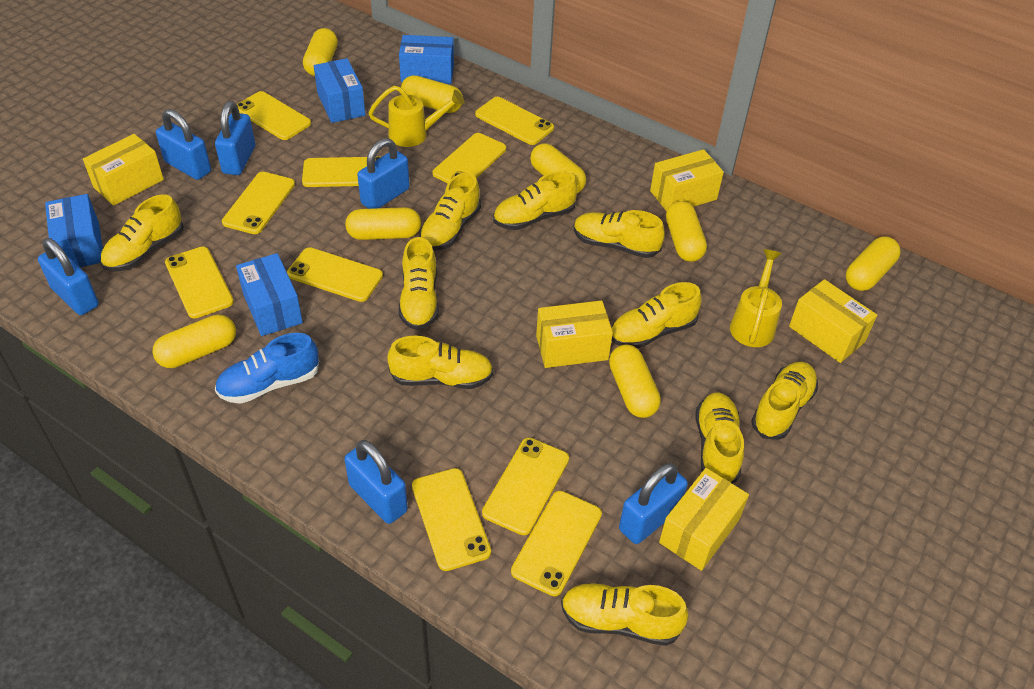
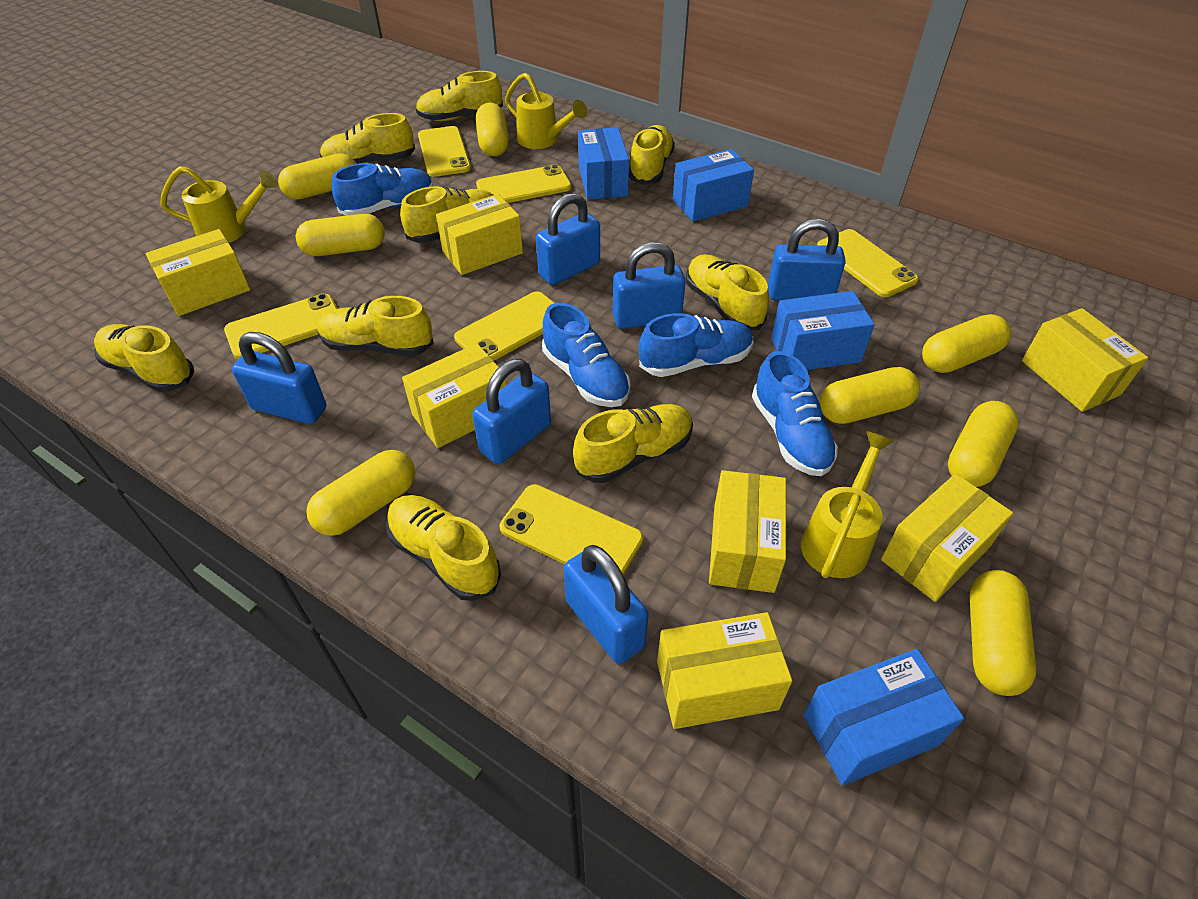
blue shoe: [215,333,319,404] = 1 -> [332,163,433,216] [542,303,630,407] [639,313,753,377] [752,351,838,476] = 4
yellow box: [83,134,164,206] [536,300,613,368] [650,149,724,211] [659,468,749,571] [789,279,877,363] = 5 -> [146,229,250,316] [402,343,507,448] [436,194,523,275] [657,612,792,729] [709,470,786,593] [881,474,1013,602] [1022,308,1148,412] = 7
yellow phone: [165,247,234,319] [222,172,295,234] [237,91,311,140] [287,247,383,302] [302,156,381,187] [412,468,491,571] [433,133,506,183] [475,97,554,145] [482,438,569,535] [511,491,602,596] = 10 -> [224,294,338,359] [418,126,471,177] [454,291,554,361] [476,164,572,203] [500,484,643,575] [817,229,919,297] = 6
yellow shoe: [100,194,184,271] [387,336,493,389] [398,237,439,330] [419,173,481,251] [493,171,578,230] [561,583,688,646] [574,210,665,258] [611,282,702,349] [696,392,744,483] [751,362,818,440] = 10 -> [94,324,194,392] [317,296,434,356] [320,113,415,164] [386,495,501,601] [400,186,493,243] [416,71,503,121] [573,404,693,483] [629,125,675,185] [686,254,769,330] = 9
yellow watering can: [369,86,465,147] [730,249,782,347] = 2 -> [160,166,278,243] [505,73,587,149] [801,431,894,578] = 3

